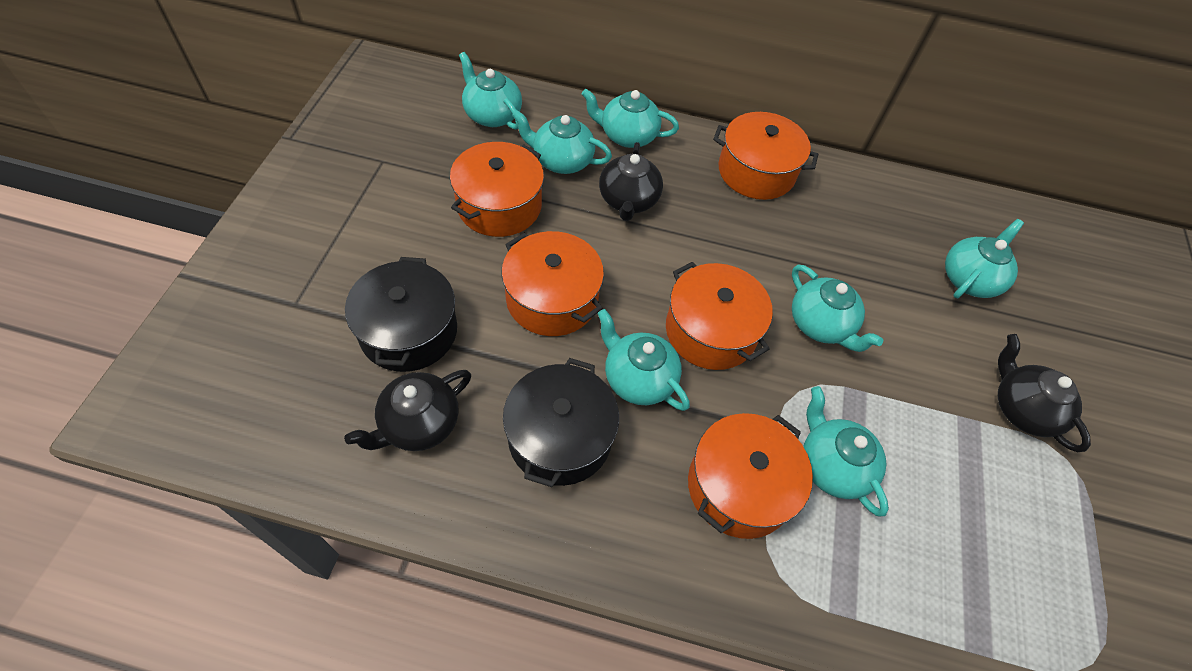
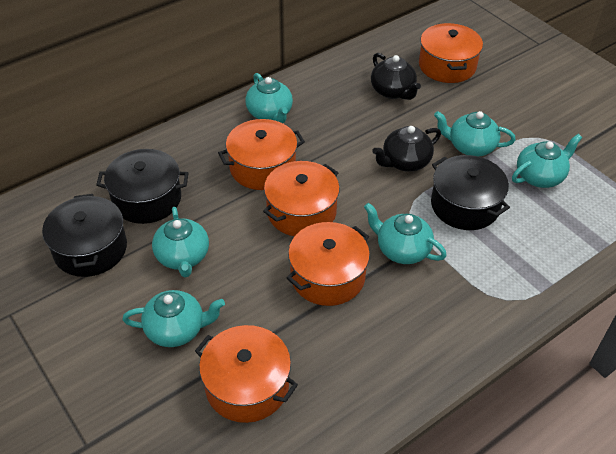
black pot: [345,257,457,372] [503,358,619,487] = 2 -> [42,194,127,277] [96,149,188,224] [431,155,510,230] = 3
black teapot: [344,370,471,451] [599,142,663,221] [998,334,1091,452] = 3 -> [371,53,421,100] [372,126,441,172] = 2
turquoise teapot: [459,52,522,130] [512,110,612,174] [582,89,679,148] [597,309,690,411] [792,264,883,352] [803,386,889,516] [945,219,1024,298] = 7 -> [122,290,225,347] [152,207,209,277] [245,73,293,123] [364,203,447,264] [434,111,516,157] [512,134,582,188] = 6

